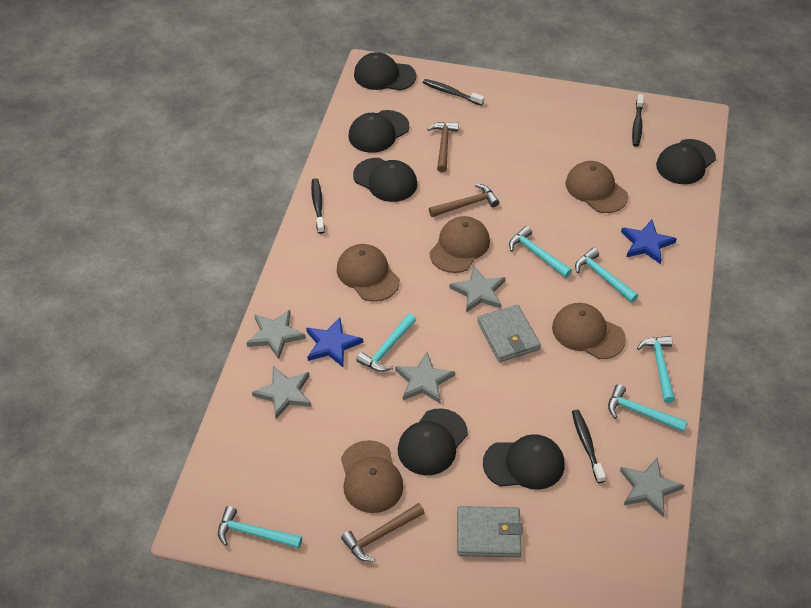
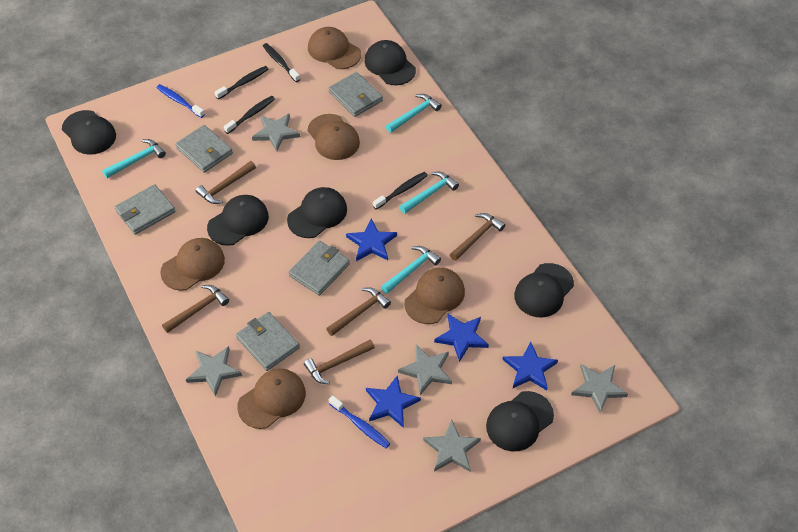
blue star: [306,317,363,367] [621,220,677,264] = 2 -> [346,219,397,261] [366,376,421,428] [434,314,489,362] [503,341,558,390] = 4
blue toothbrush: none = 0 -> [157,84,205,118] [329,395,390,448] = 2
brown hammer: [341,503,425,562] [427,122,459,172] [429,184,499,217] = 3 -> [162,285,229,333] [196,161,256,204] [304,340,375,384] [326,287,391,336] [450,213,505,261] = 5
grey wallet: [457,506,523,557] [477,305,541,362] = 2 -> [115,184,175,235] [175,125,233,173] [236,312,300,371] [288,241,350,295] [329,72,383,117] = 5
turquoise hammer: [218,506,302,549] [356,313,416,372] [509,226,572,278] [575,248,638,303] [608,384,688,432] [637,336,675,403] = 6 -> [102,139,166,178] [381,246,441,294] [386,94,442,133] [400,172,459,214] = 4

